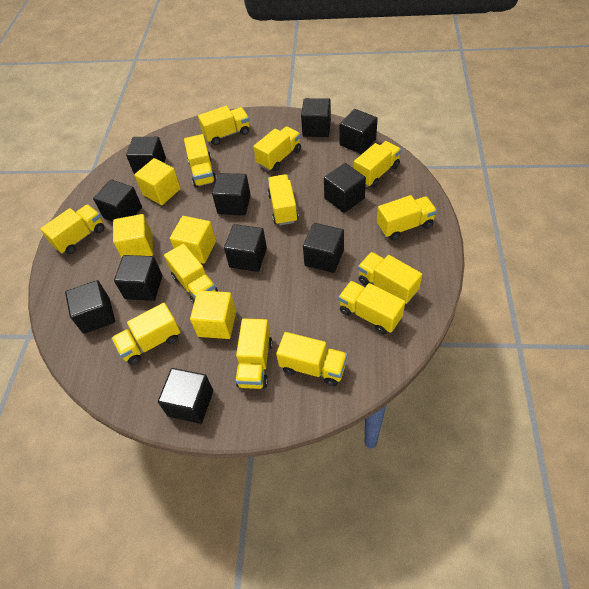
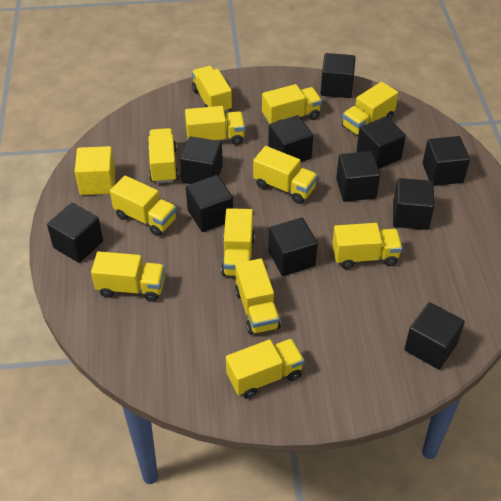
yellow cube: [113,214,153,258] [134,158,181,205] [170,216,216,264] [190,290,236,339] = 4 -> [75,146,116,195] = 1
yellow truck: [40,205,104,254] [111,303,181,365] [164,243,218,305] [184,134,216,188] [198,106,250,145] [235,319,272,389] [253,126,301,171] [268,174,299,225] [276,332,347,386] [338,281,405,335] [354,141,401,188] [358,252,422,304] [377,195,437,240] = 13 -> [91,251,165,302] [110,176,177,236] [148,128,179,183] [185,106,245,145] [192,66,232,113] [221,208,255,276] [226,339,304,399] [235,258,281,335] [253,146,318,204] [262,84,322,124] [332,223,403,269] [342,82,398,135] = 12

